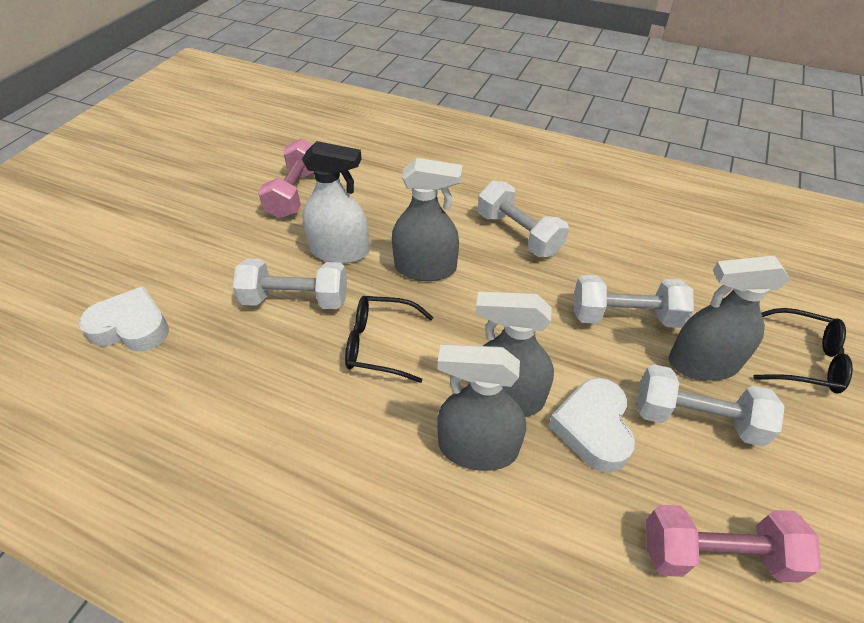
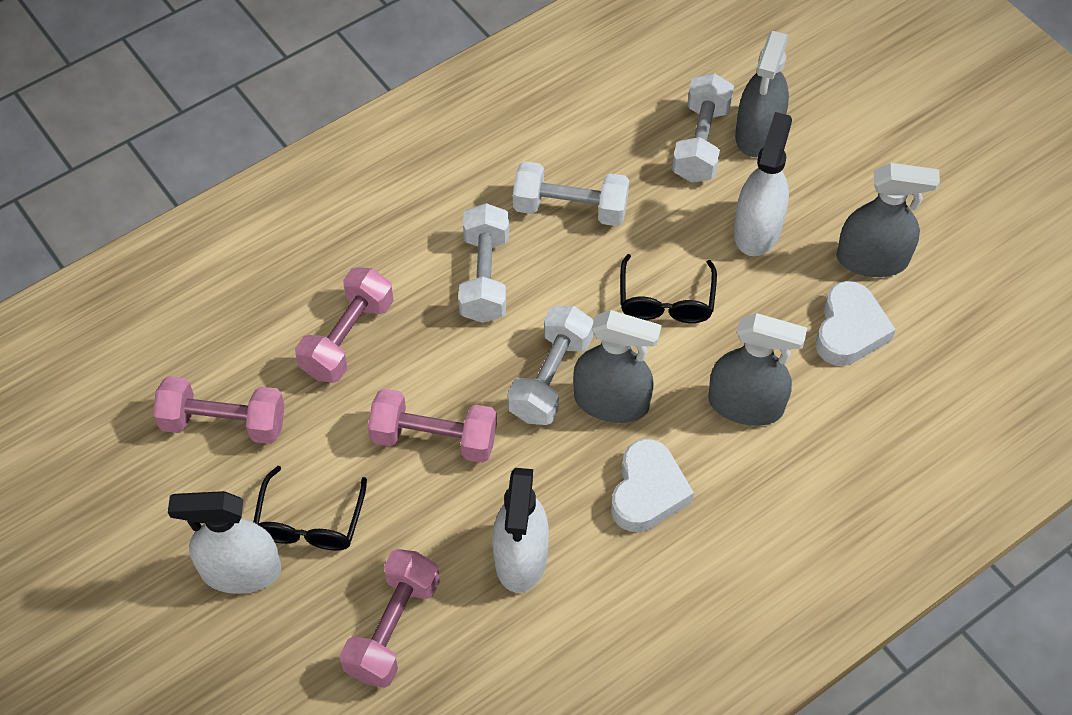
pink dumbbell: [258,138,314,219] [646,505,821,583] = 2 -> [153,376,285,444] [295,267,394,383] [340,549,440,688] [368,388,497,463] = 4
white spray bottle: [302,141,369,264] = 1 -> [168,491,281,594] [493,468,549,593] [734,112,792,256] = 3

